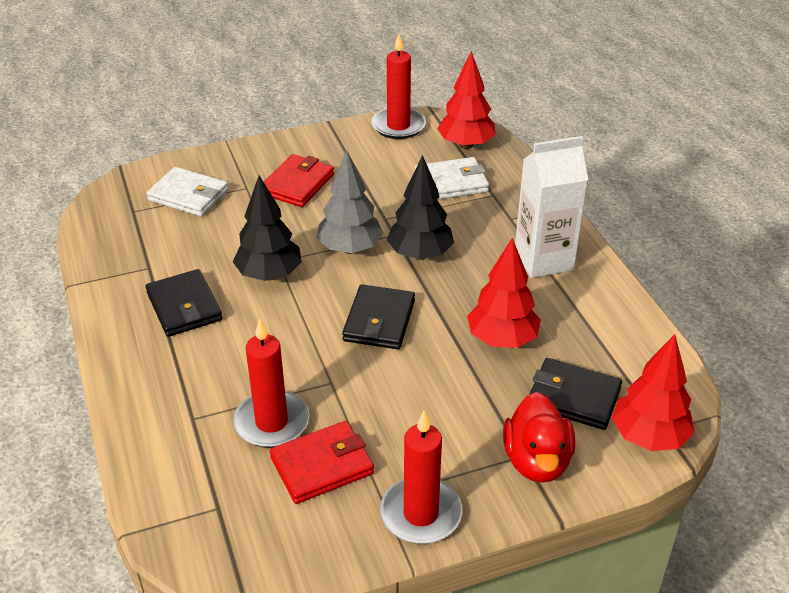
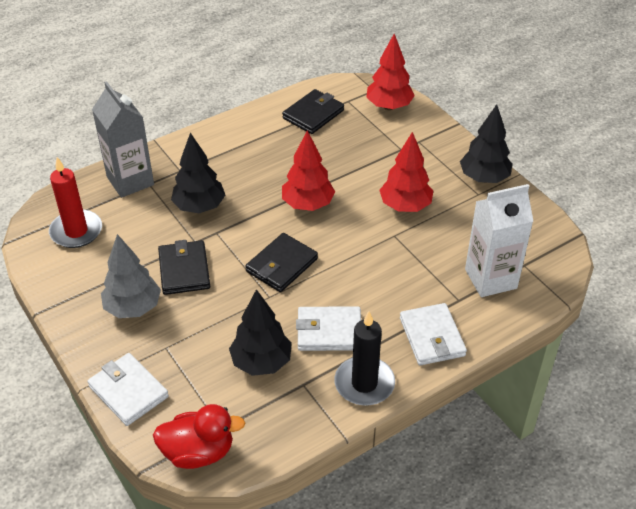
black candle: none = 0 -> [334,311,395,406] = 1
black tree: [233,176,302,281] [387,155,454,260] = 2 -> [171,133,225,213] [229,289,292,376] [460,104,513,183] = 3
grey carton: none = 0 -> [92,81,154,198] = 1
red candle: [233,319,309,448] [372,34,426,139] [380,411,462,544] = 3 -> [49,157,102,248] = 1
red wallet: [264,154,334,207] [270,421,374,504] = 2 -> none = 0
white wallet: [147,167,229,217] [415,157,489,200] = 2 -> [87,353,169,426] [296,306,361,351] [400,303,467,365] = 3

